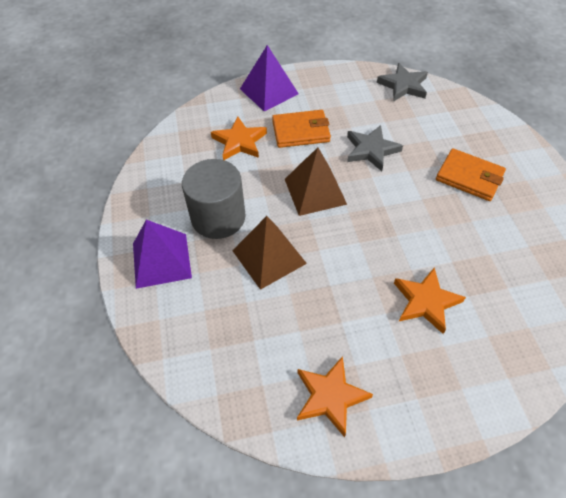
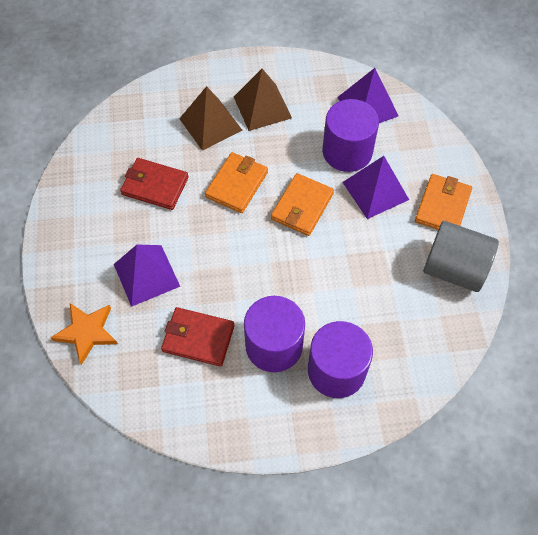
grey star: [347,125,403,171] [377,63,428,102] = 2 -> none = 0
orange star: [211,116,267,160] [297,356,373,437] [394,268,466,334] = 3 -> [51,303,118,365] = 1
orange wallet: [272,110,331,148] [436,148,506,201] = 2 -> [205,152,268,213] [271,173,334,236] [415,174,472,230] = 3
purple cylinder: none = 0 -> [244,296,305,372] [308,321,373,398] [322,99,379,172] = 3
purple pyramid: [133,220,192,289] [240,45,299,112] = 2 -> [114,244,180,307] [337,68,398,123] [343,156,409,219] = 3
red wallet: none = 0 -> [120,158,189,210] [161,307,235,367] = 2

